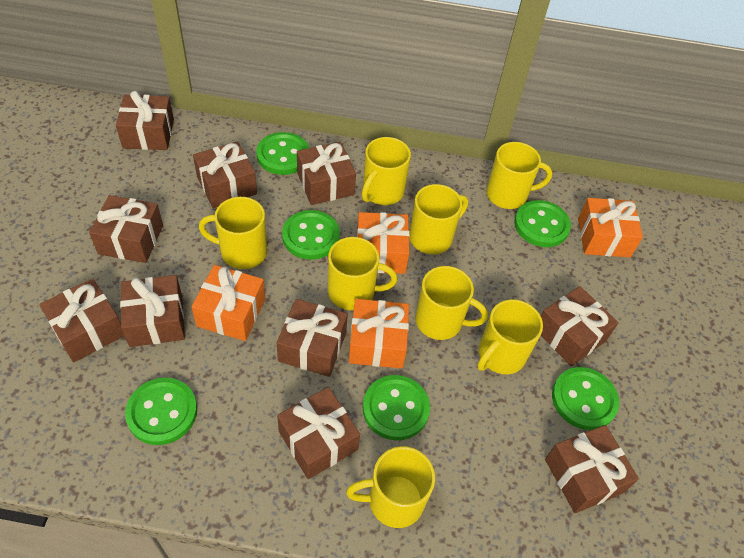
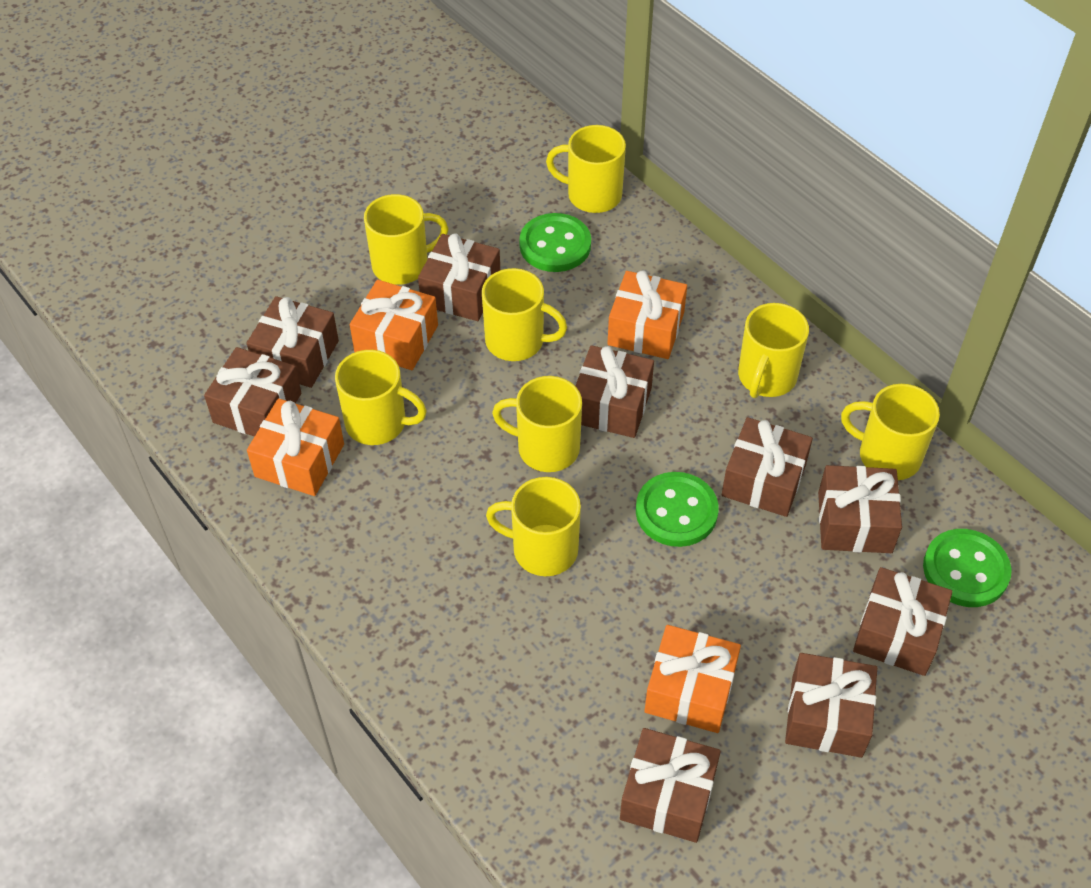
brown gift: [40,278,124,363] [89,195,163,263] [116,91,174,150] [120,275,185,347] [193,141,257,208] [277,299,348,377] [277,387,360,479] [297,142,356,205] [541,286,618,366] [545,425,639,513] = 10 -> [204,347,301,437] [247,296,339,388] [418,233,500,321] [576,345,654,438] [620,728,721,843] [722,417,813,517] [785,653,877,758] [818,465,902,553] [853,567,952,676] = 9
green button: [125,378,197,445] [256,132,309,175] [282,210,340,260] [363,375,430,440] [514,200,571,247] [552,367,619,430] = 6 -> [519,213,591,272] [636,472,719,547] [923,529,1012,607] = 3

